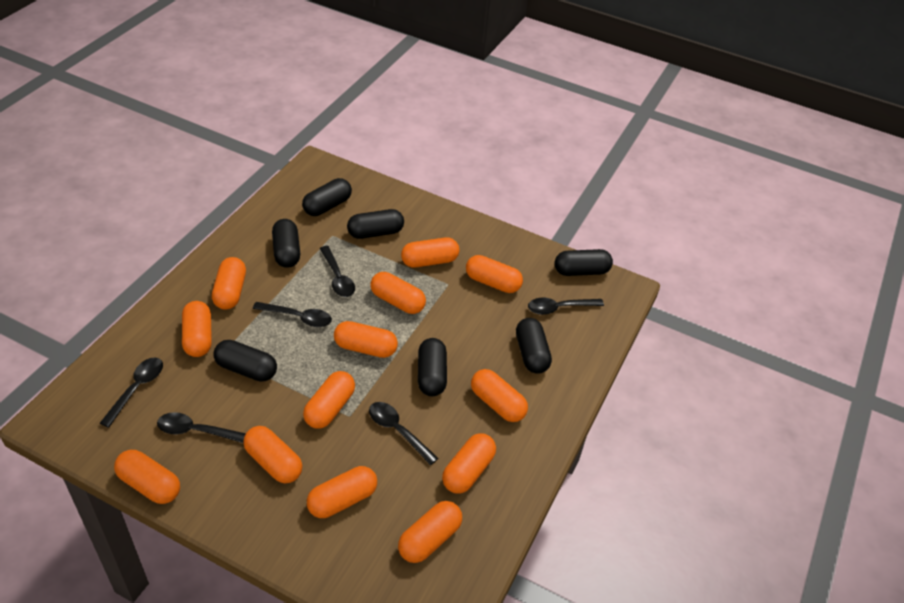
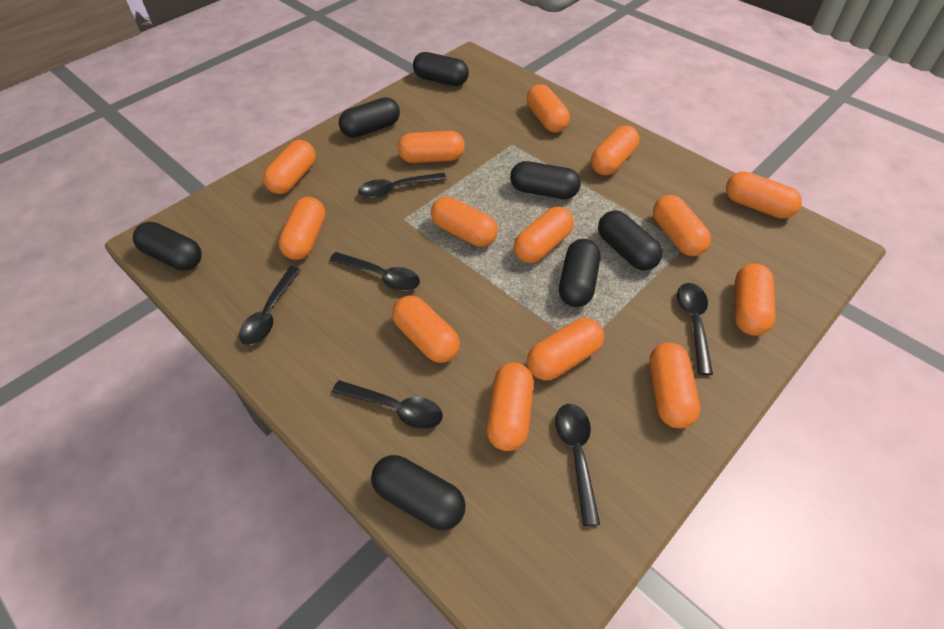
orange capsule: [114,450,180,504] [182,301,212,357] [212,257,246,310] [243,426,302,483] [303,371,355,429] [307,466,377,518] [334,321,398,358] [370,272,426,314] [398,501,462,563] [401,237,459,268] [442,433,496,493] [466,255,523,293] [471,369,528,422] = 13 -> [263,140,316,194] [278,197,326,260] [392,295,460,363] [398,131,465,163] [431,197,498,247] [487,362,534,451] [514,207,574,263] [527,84,570,133] [527,318,604,380] [591,125,639,175] [649,342,700,428] [653,195,711,256] [726,171,802,219] [735,263,776,336] = 14

